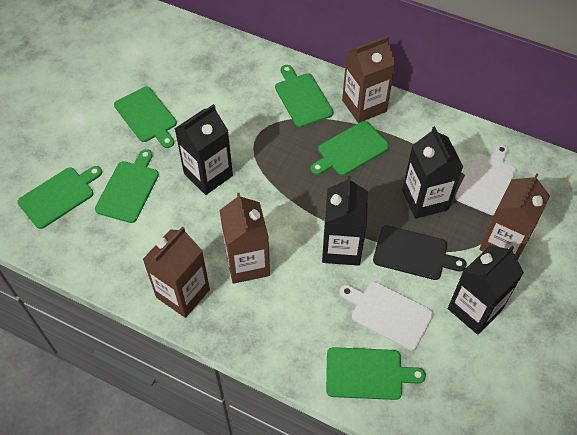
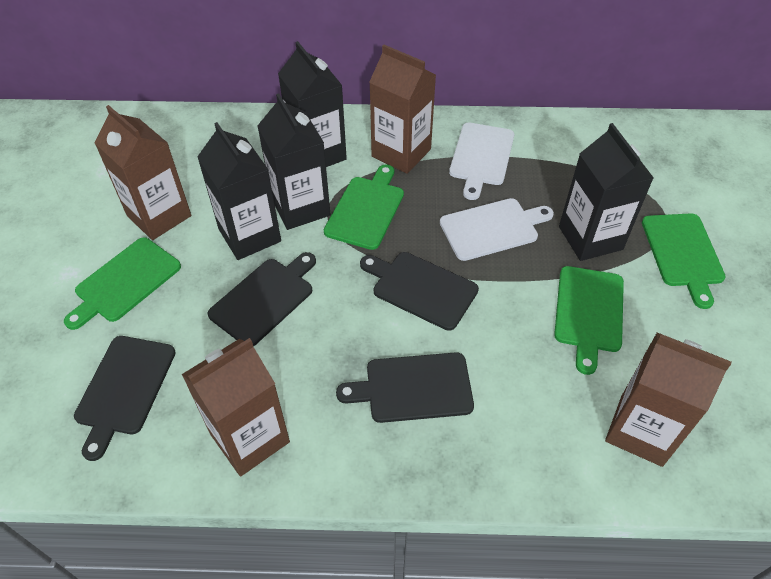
black cutting board: [373,225,467,280] = 1 -> [74,336,176,461] [208,252,316,346] [336,352,474,423] [360,252,479,331] = 4
green cutting board: [17,166,102,229] [95,149,159,223] [114,87,177,148] [275,65,334,127] [311,121,390,176] [326,347,426,400] = 6 -> [64,237,181,330] [324,164,404,250] [554,266,624,375] [642,213,726,309] = 4

